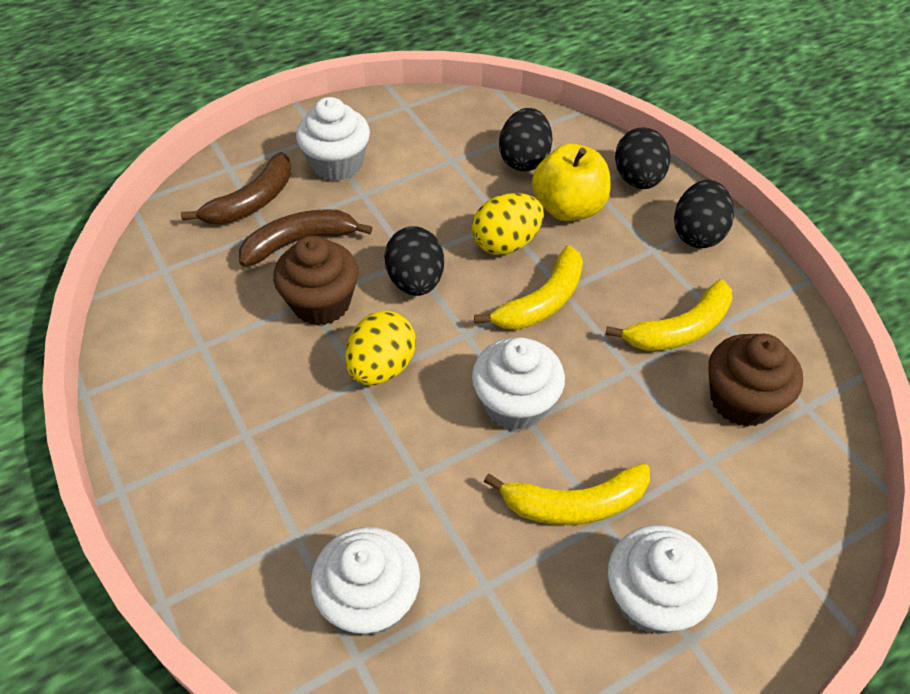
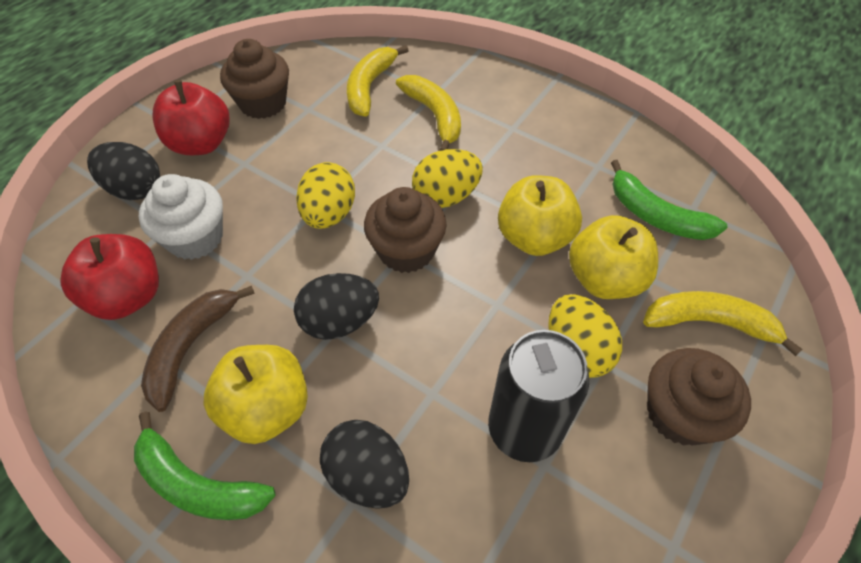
black can: none = 0 -> [488,330,589,462] = 1
black egg: [384,226,444,296] [499,108,552,171] [615,127,670,189] [674,180,734,248] = 4 -> [87,142,160,200] [294,273,379,340] [320,420,409,509] = 3
brown banana: [181,152,291,224] [239,209,373,267] = 2 -> [141,286,255,412] = 1
brown cupcake: [273,236,358,326] [708,334,803,427] = 2 -> [220,39,289,119] [364,187,447,273] [647,348,751,446] = 3
green banana: none = 0 -> [134,412,276,520] [611,160,727,240] = 2
red apple: none = 0 -> [60,234,159,320] [153,80,230,155] = 2
white cupcake: [296,97,370,181] [311,527,420,636] [472,337,565,431] [608,525,718,635] = 4 -> [139,174,223,260] = 1
yellow apple: [532,144,610,221] = 1 -> [203,345,308,444] [498,175,582,256] [569,215,658,299] = 3
yellow egg: [345,311,416,385] [472,193,544,255] = 2 -> [296,162,355,229] [412,149,483,208] [548,294,622,378] = 3

